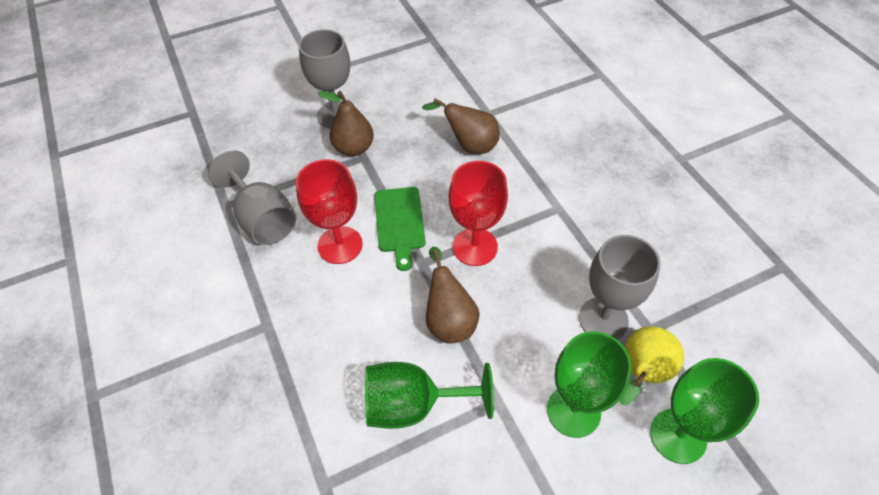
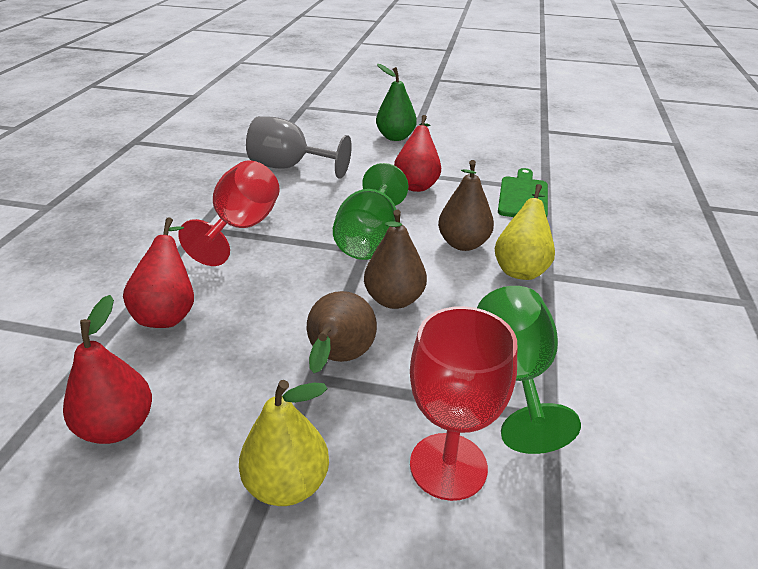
green goblet: [365,362,494,429] [547,331,631,438] [650,358,759,464] = 3 -> [333,163,409,260] [477,286,581,454] = 2
green pear: none = 0 -> [376,64,417,141] = 1
grey goblet: [208,150,296,245] [299,29,350,129] [579,235,661,339] = 3 -> [246,116,352,179] = 1
red pear: none = 0 -> [63,295,152,444] [123,217,194,328] [394,115,441,192] = 3
yellow pear: [620,326,684,405] = 1 -> [239,380,329,506] [494,184,555,280] = 2

